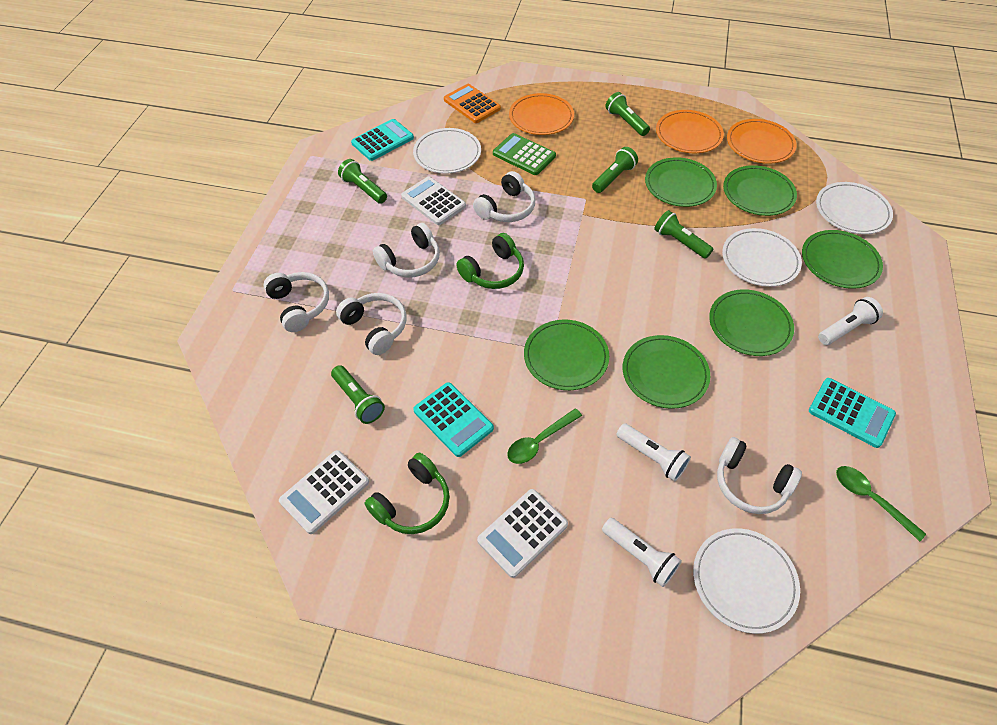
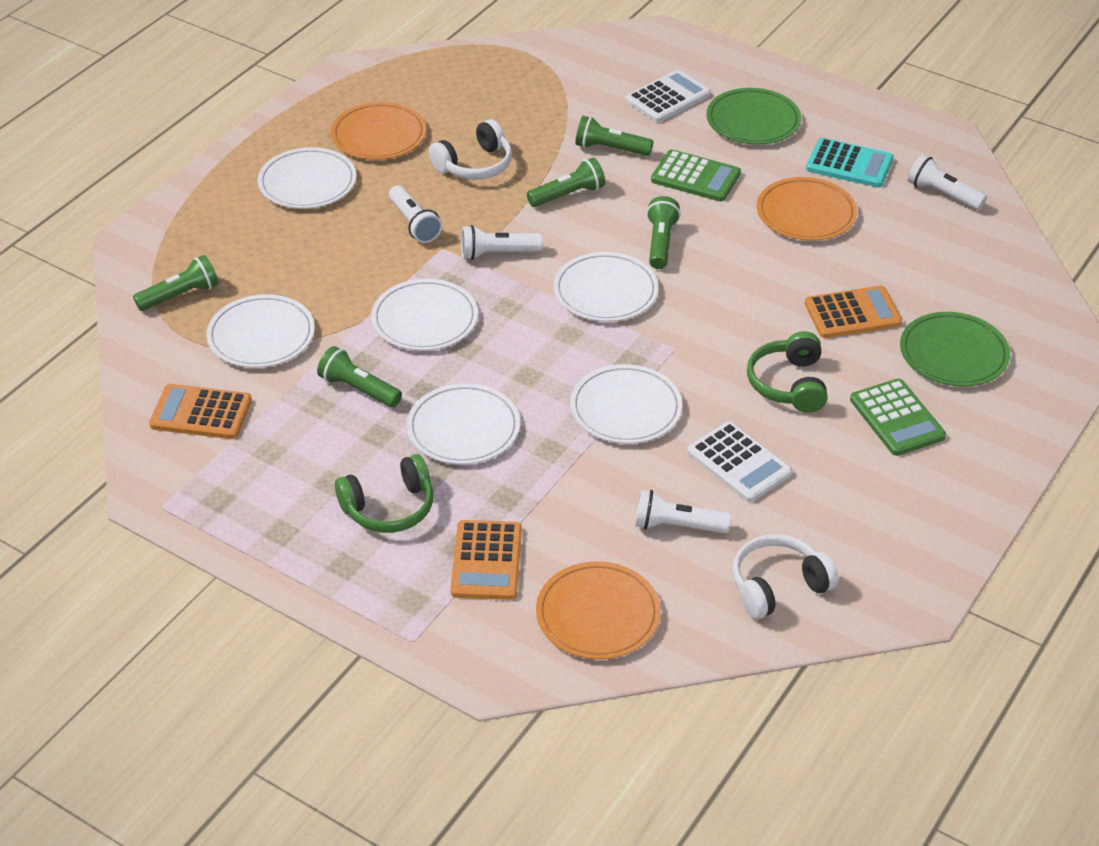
green calculator: [493,133,556,175] = 1 -> [651,150,741,201] [850,378,946,456] = 2
green plate: [524,320,609,390] [623,335,710,409] [645,157,717,207] [709,289,794,356] [723,165,797,216] [802,230,883,289] = 6 -> [706,88,801,145] [900,312,1010,387] = 2
green spoon: [507,408,582,464] [836,466,926,541] = 2 -> none = 0
orange calculator: [444,84,501,123] = 1 -> [149,384,252,439] [450,520,522,600] [805,286,902,338] = 3
turquoise calculator: [351,119,414,161] [413,382,494,457] [809,378,896,448] = 3 -> [806,138,894,188] = 1
white calculator: [279,450,369,534] [401,176,466,225] [477,489,568,578] = 3 -> [625,70,711,122] [687,421,792,502] = 2
white flashlight: [602,518,682,587] [616,423,691,481] [818,297,883,345] = 3 -> [389,185,442,243] [461,225,543,260] [635,490,731,533] [908,154,987,210] = 4
white headphones: [264,272,329,332] [336,293,406,355] [373,223,440,277] [473,171,535,222] [717,437,802,514] = 5 -> [429,119,512,180] [732,534,838,619] = 2
white plate: [413,128,481,174] [693,528,800,634] [722,228,802,287] [816,182,893,234] = 4 -> [206,294,315,368] [258,147,356,209] [371,279,478,351] [407,383,520,464] [553,252,658,322] [570,364,682,444] = 6

